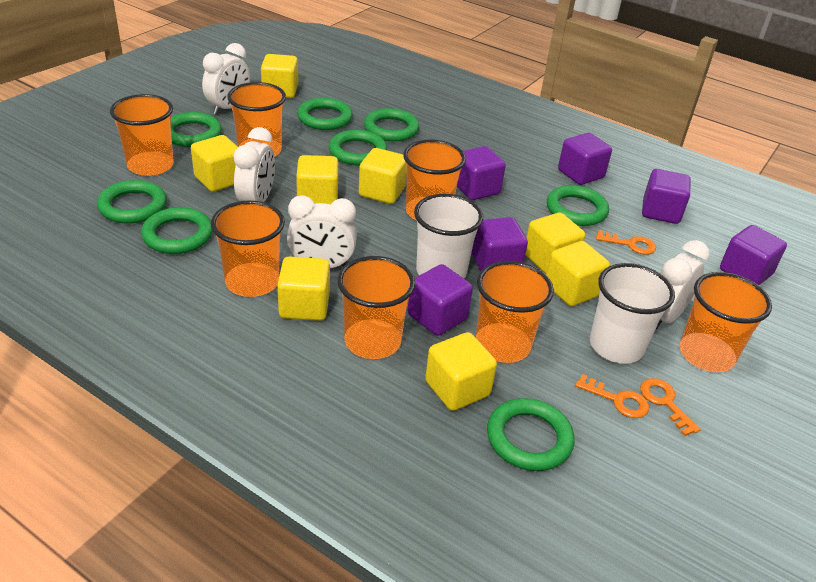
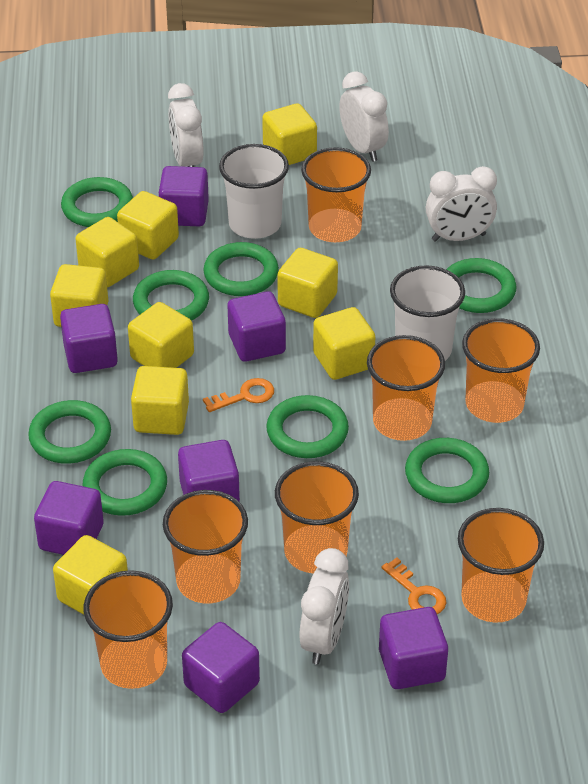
orange key: [575,374,649,418] [596,230,656,255] [640,378,701,436] = 3 -> [203,378,274,412] [382,557,446,614] = 2
purple cube: [408,264,473,336] [457,146,506,200] [471,217,528,271] [558,133,612,185] [642,169,691,224] [720,225,787,285] = 6 -> [34,481,104,555] [60,304,118,373] [159,166,209,226] [178,440,240,502] [182,622,260,713] [228,291,286,362] [379,607,448,689] = 7
yellow cube: [191,135,238,192] [261,54,298,98] [277,256,330,321] [296,155,338,205] [359,148,407,204] [425,332,497,411] [525,213,585,274] [546,241,610,306] = 8 -> [50,264,108,327] [53,535,128,615] [75,217,139,287] [117,191,179,260] [128,302,194,368] [131,366,189,435] [262,104,317,165] [278,248,338,318] [313,307,375,380] = 9

